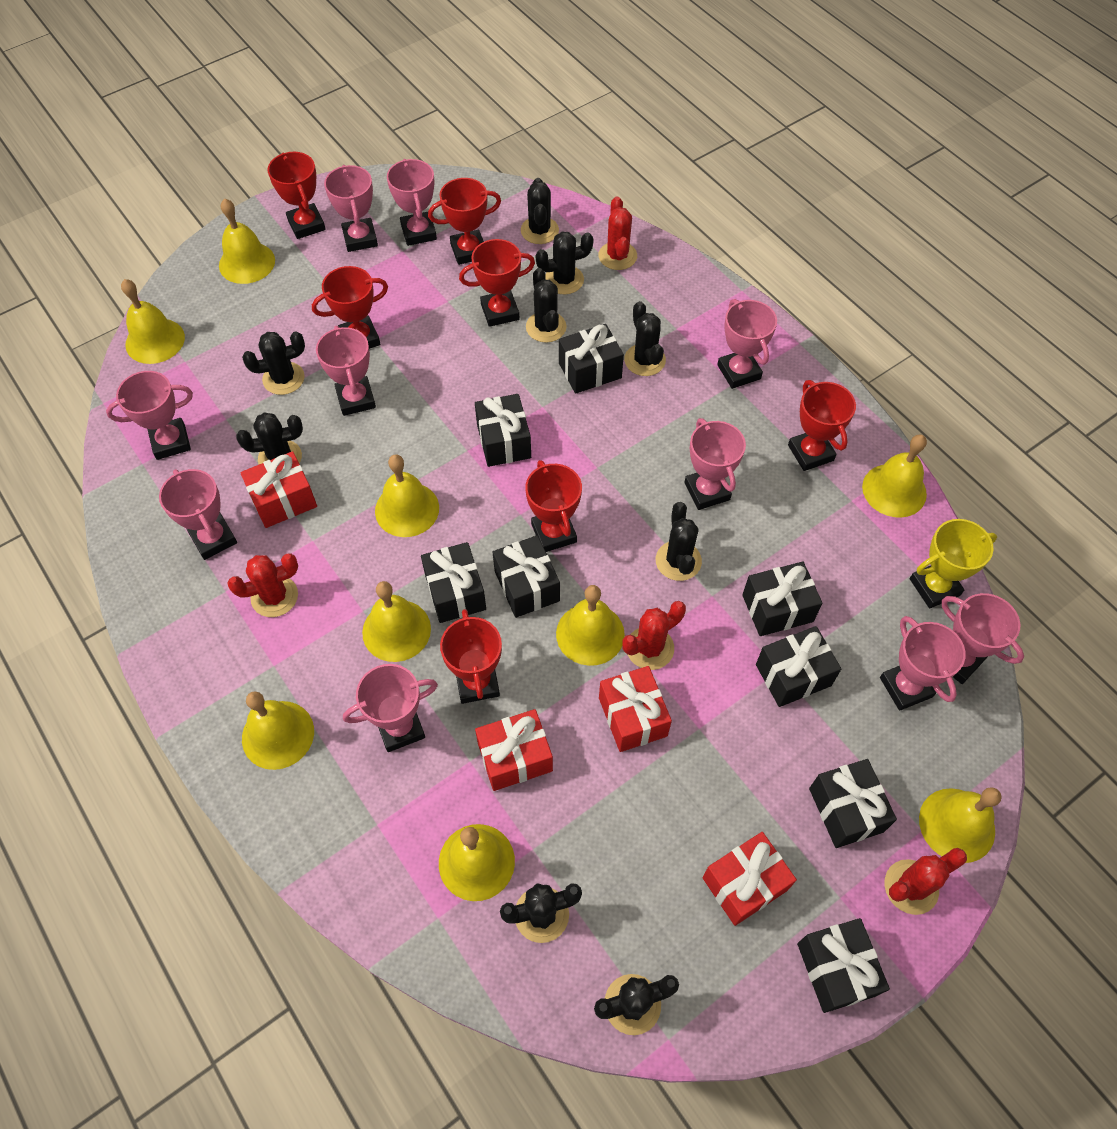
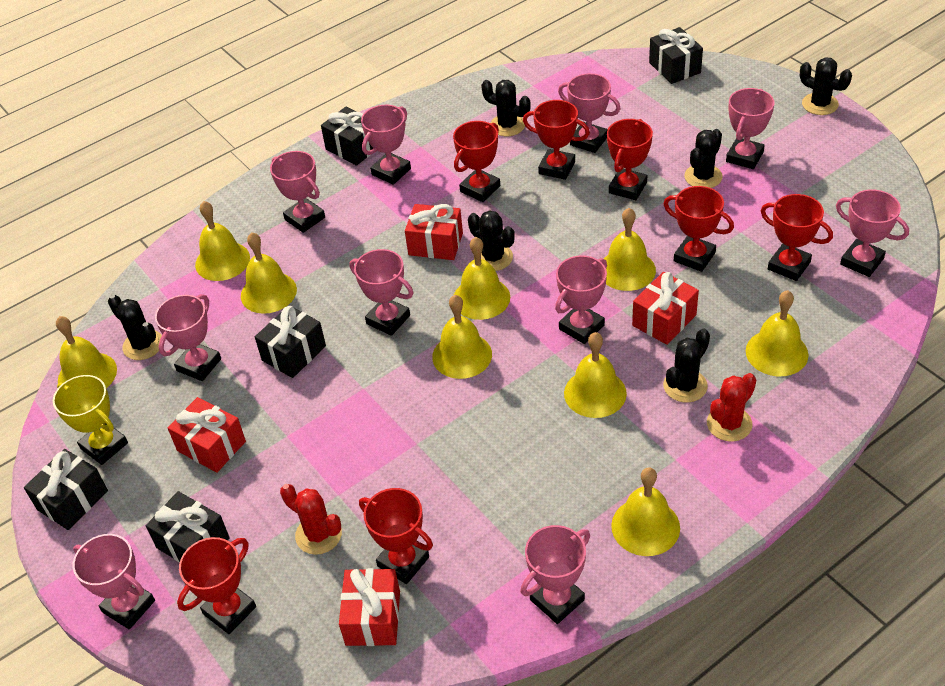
black cactus: [236,412,303,464] [242,331,305,395] [500,883,582,943] [521,178,559,244] [526,268,567,343] [536,231,594,294] [594,974,679,1035] [624,301,666,376] [656,502,702,581] = 9 -> [108,294,162,360] [468,210,515,271] [481,80,531,136] [663,329,710,402] [684,129,723,188] [800,57,852,115] = 6
black gift: [421,542,486,623] [475,394,531,467] [493,535,560,618] [559,324,624,394] [742,562,823,636] [756,626,841,707] [797,918,890,1013] [809,759,897,848] = 8 -> [24,449,108,530] [146,491,230,562] [255,305,326,378] [321,107,373,166] [649,27,703,84] = 5
red cactus: [227,554,298,617] [599,196,637,270] [622,601,686,670] [884,848,967,915] = 4 -> [280,484,342,555] [707,373,756,442] = 2

